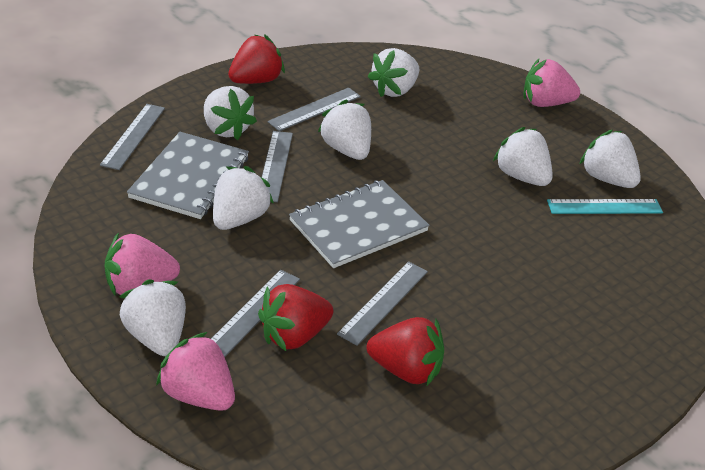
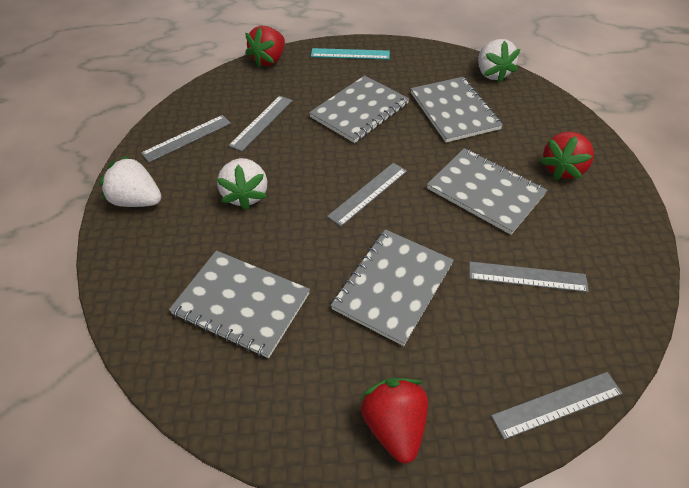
grey notebook: [127,132,249,219] [289,180,430,268] = 2 -> [169,250,310,358] [309,75,409,143] [331,229,454,346] [411,77,503,142] [427,148,547,235] = 5
pink strawberry: [104,233,180,295] [156,332,235,411] [523,59,580,107] = 3 -> none = 0
white strawberry: [119,279,186,356] [204,86,257,140] [213,166,274,230] [318,100,371,160] [368,48,419,97] [493,127,553,186] [579,130,641,188] = 7 -> [99,155,162,207] [217,158,267,210] [478,39,520,83] = 3

